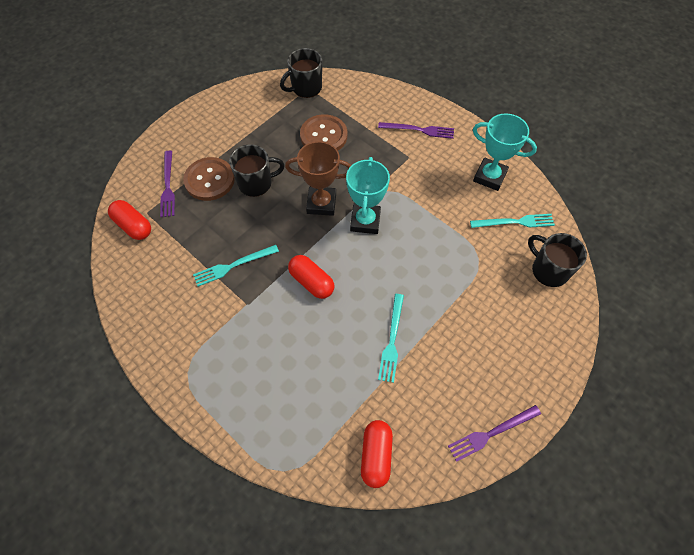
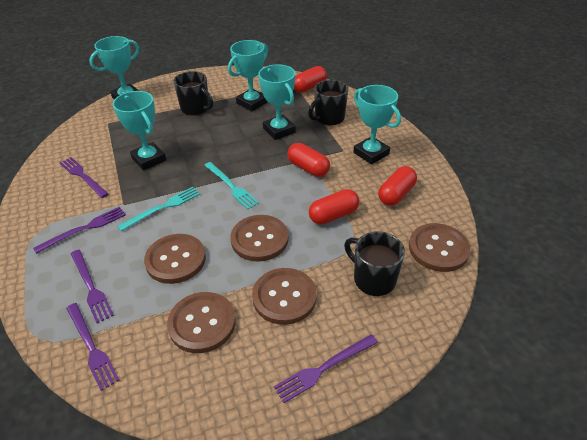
brown button: [183,157,235,201] [300,114,347,150] = 2 -> [144,234,206,284] [167,292,236,353] [230,215,288,262] [252,268,317,325] [409,223,471,272] = 5
brown trophy: [285,141,351,216] = 1 -> none = 0
purple fork: [160,151,175,217] [378,122,454,139] [448,405,541,462] = 3 -> [33,207,126,254] [60,157,109,198] [66,303,119,391] [71,250,114,323] [274,334,378,403] = 5
red capsule: [108,200,151,240] [288,255,334,299] [361,420,393,488] = 3 -> [288,143,330,177] [294,66,327,93] [309,189,360,225] [378,166,417,206] = 4
turquoise fork: [193,245,279,287] [378,294,404,383] [470,214,555,228] = 3 -> [117,187,200,231] [204,162,259,210] = 2
turquoise trophy: [346,157,390,234] [473,113,537,191] = 2 -> [89,36,139,99] [113,91,166,171] [228,40,268,111] [258,64,296,140] [353,85,401,165] = 5

